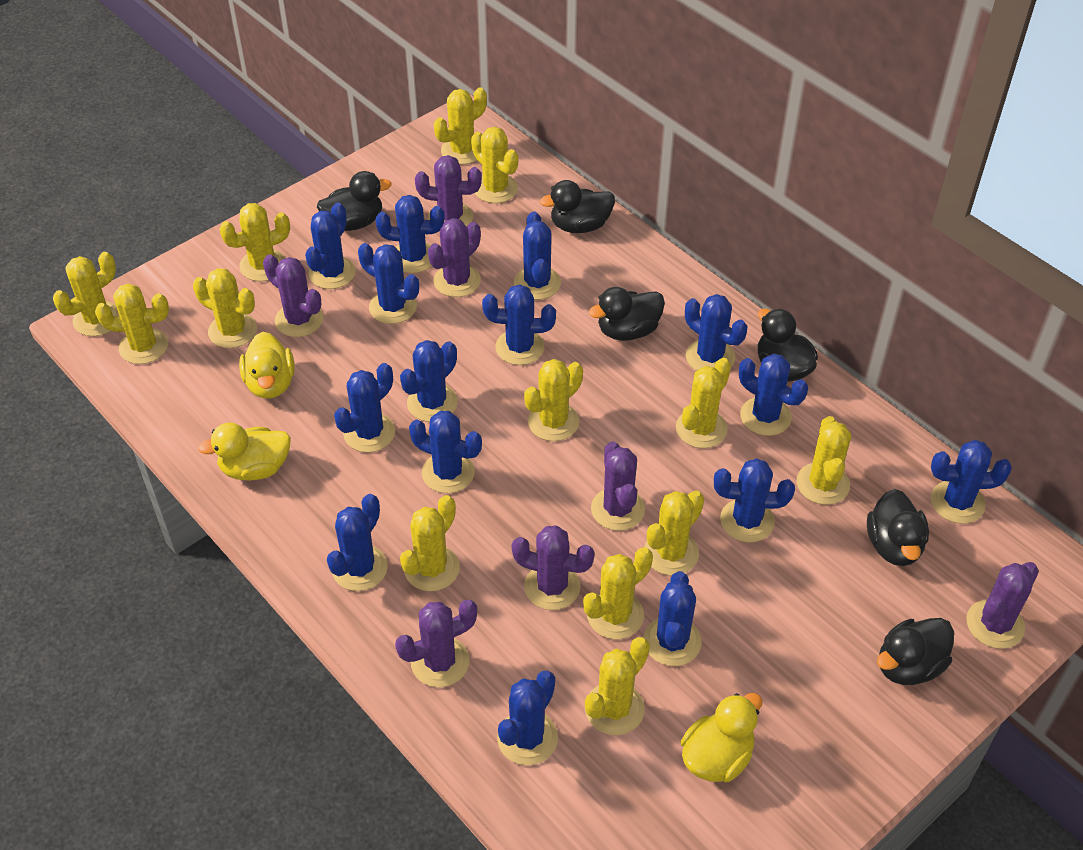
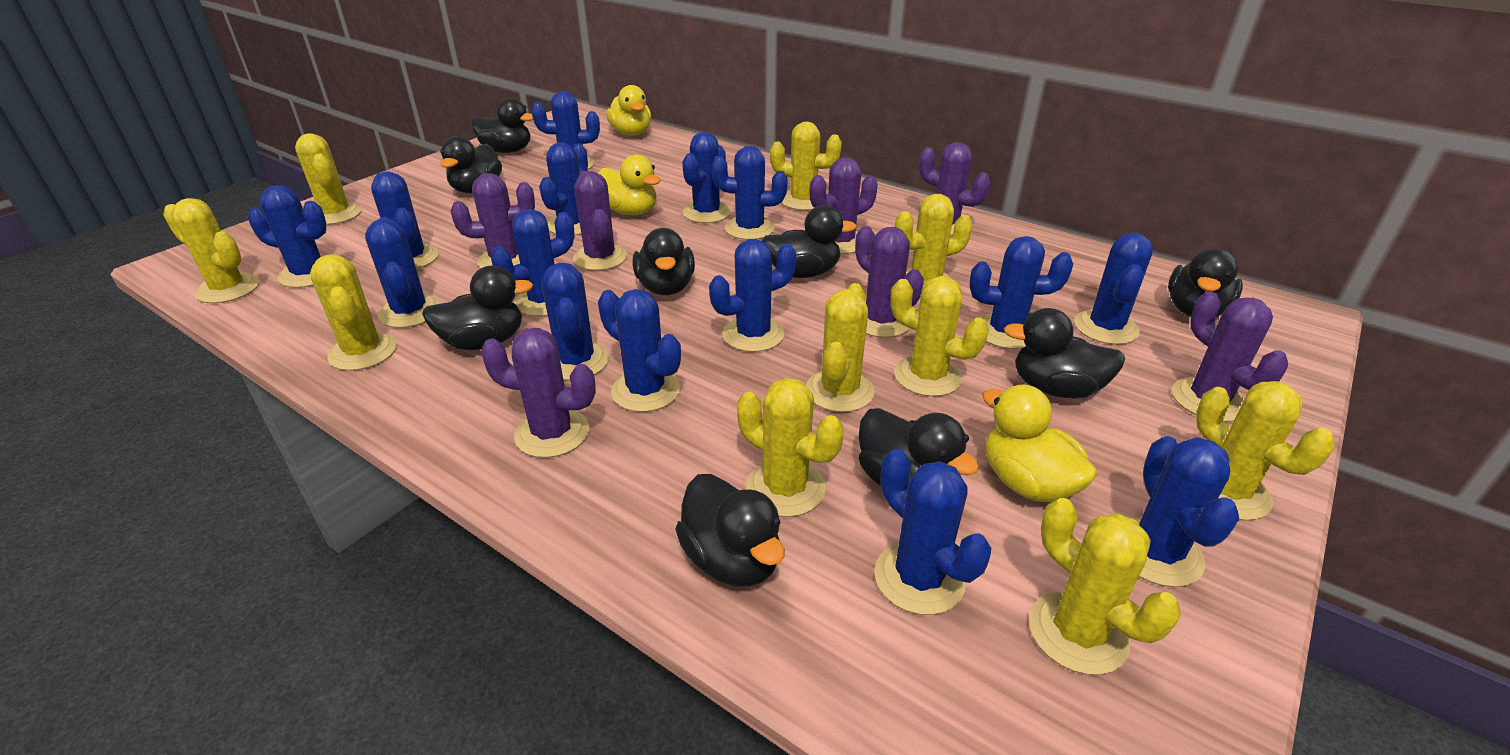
black duck: [317,171,392,231] [540,180,615,233] [589,287,665,341] [758,309,818,382] [867,489,929,566] [877,618,954,685] = 6 -> [422,265,533,350] [440,136,502,193] [471,98,533,153] [632,228,695,295] [675,474,785,587] [762,205,857,278] [859,408,979,486] [1003,308,1125,398] [1168,249,1243,317] = 9
yellow cactus: [53,252,120,336] [95,284,169,364] [193,268,257,348] [219,203,290,281] [400,495,460,591] [434,88,487,164] [471,127,518,203] [524,359,583,441] [583,547,653,639] [585,637,650,735] [644,490,704,575] [676,358,731,448] [796,416,851,505] = 13 -> [163,198,259,303] [295,133,362,225] [310,254,397,371] [737,378,844,517] [770,121,842,210] [806,283,875,412] [890,276,989,397] [895,194,973,297] [1029,498,1181,675] [1196,381,1335,521] = 10

